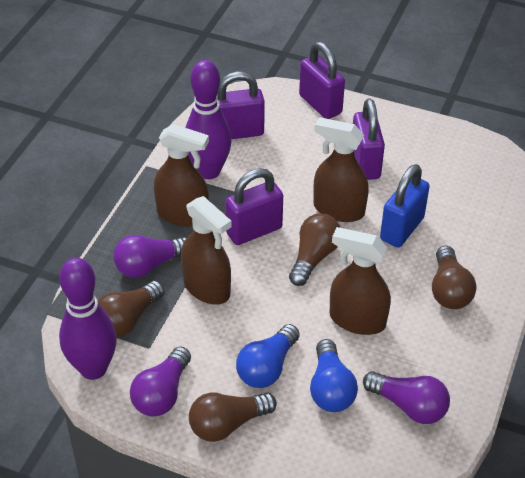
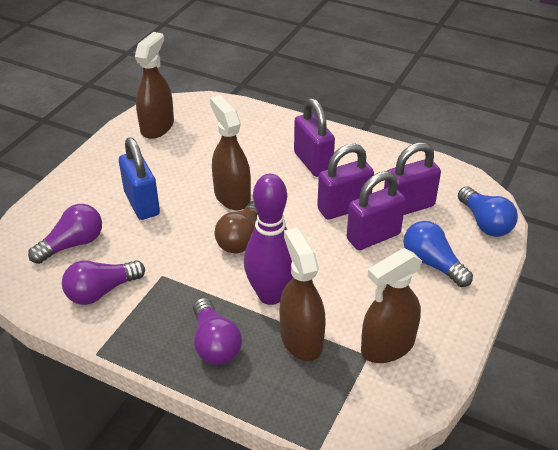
brown light bulb: [98,281,164,337] [189,392,277,442] [289,213,341,286] [432,246,476,309] = 4 -> [214,201,258,253] = 1
purple bowling pin: [59,258,117,380] [186,60,232,179] = 2 -> [244,174,293,305] = 1

